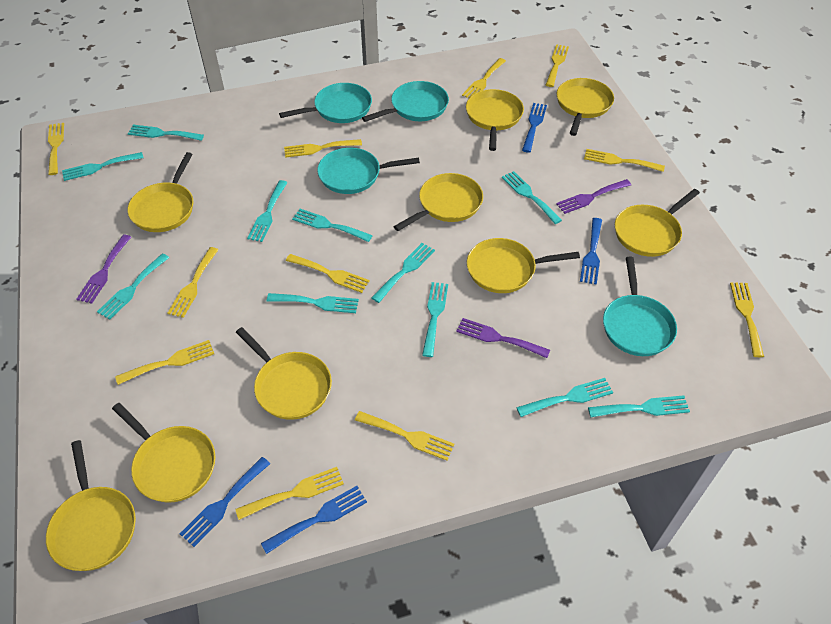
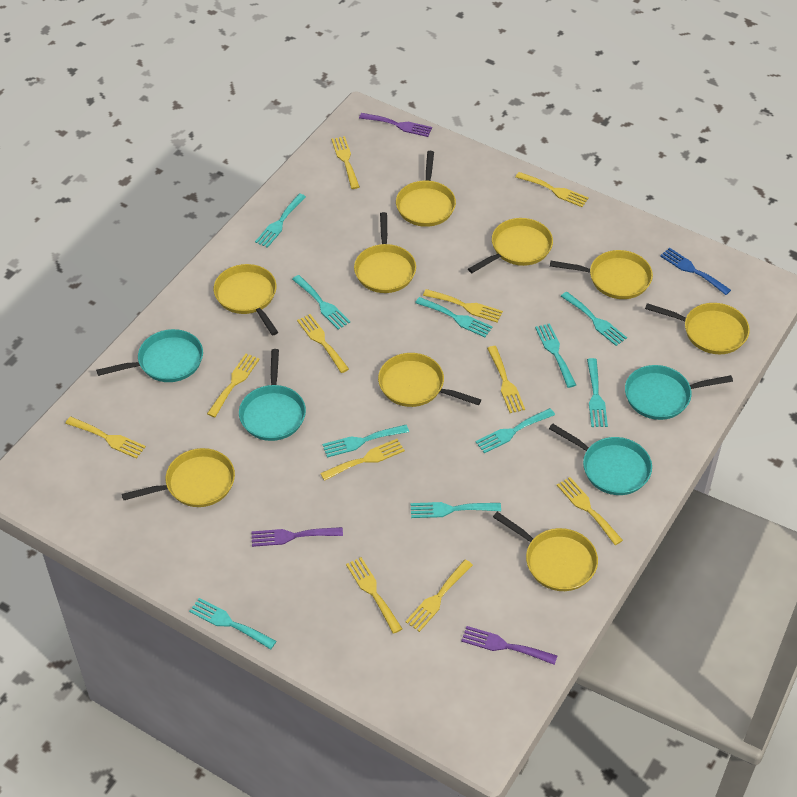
blue fork: [180,457,270,547] [261,486,367,554] [522,103,547,153] [580,218,602,285] = 4 -> [660,248,731,295] = 1
turquoise fork: [62,152,144,181] [97,253,169,320] [128,125,204,141] [247,180,288,242] [267,293,359,313] [292,209,373,242] [372,243,435,303] [422,282,448,357] [502,171,562,224] [516,378,613,417] [588,395,690,417] = 11 -> [189,598,276,649] [255,193,306,248] [292,275,350,329] [322,425,409,458] [411,502,501,518] [415,297,493,337] [475,408,555,453] [535,323,576,388] [561,292,627,346] [587,358,608,427] = 10

